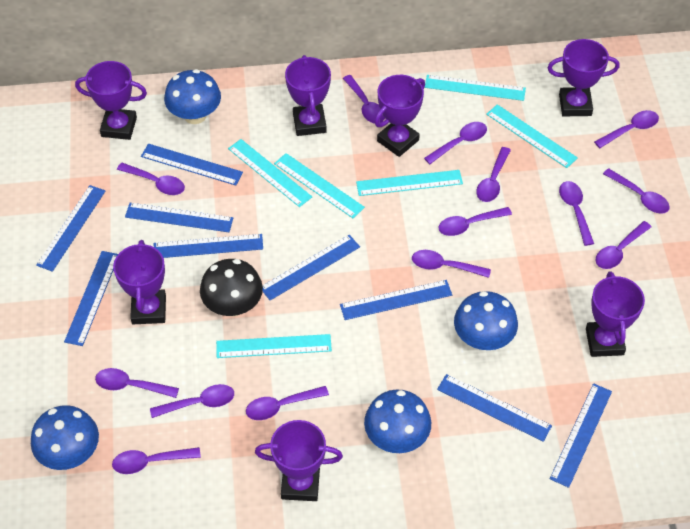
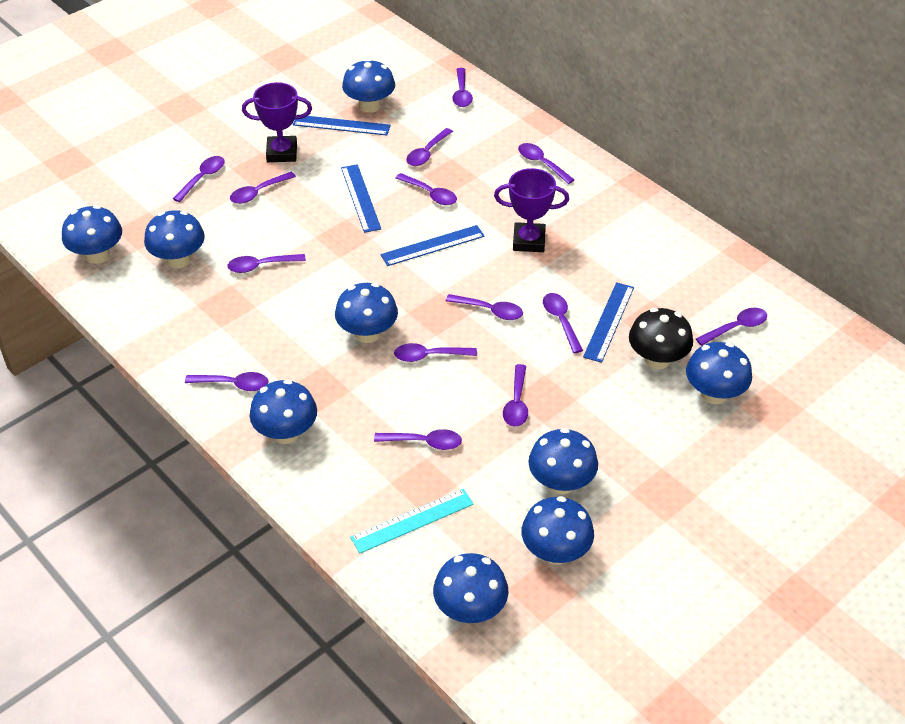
blue mushroom: [31,405,99,470] [164,69,221,124] [364,389,431,453] [454,291,518,350] = 4 -> [62,205,122,264] [144,210,205,268] [250,379,317,444] [335,283,398,343] [342,59,395,113] [433,553,508,623] [522,496,594,565] [528,428,598,495] [686,342,752,404] = 9
blue ruler: [36,185,105,272] [64,251,118,346] [125,203,233,232] [141,144,243,186] [154,234,263,258] [262,235,360,300] [340,280,452,320] [437,374,552,442] [550,383,612,488] = 9 -> [293,116,391,136] [341,164,381,233] [380,225,485,266] [583,282,634,363] = 4
purple trophy: [75,61,147,140] [113,240,166,324] [255,420,343,501] [285,55,331,136] [374,75,425,157] [547,39,620,116] [586,271,645,357] = 7 -> [242,82,312,162] [494,168,569,252] = 2
turquoise ruler: [216,334,332,358] [228,139,312,207] [274,153,365,218] [356,170,463,196] [425,75,526,101] [486,104,578,168] = 6 -> [350,489,473,553] = 1

